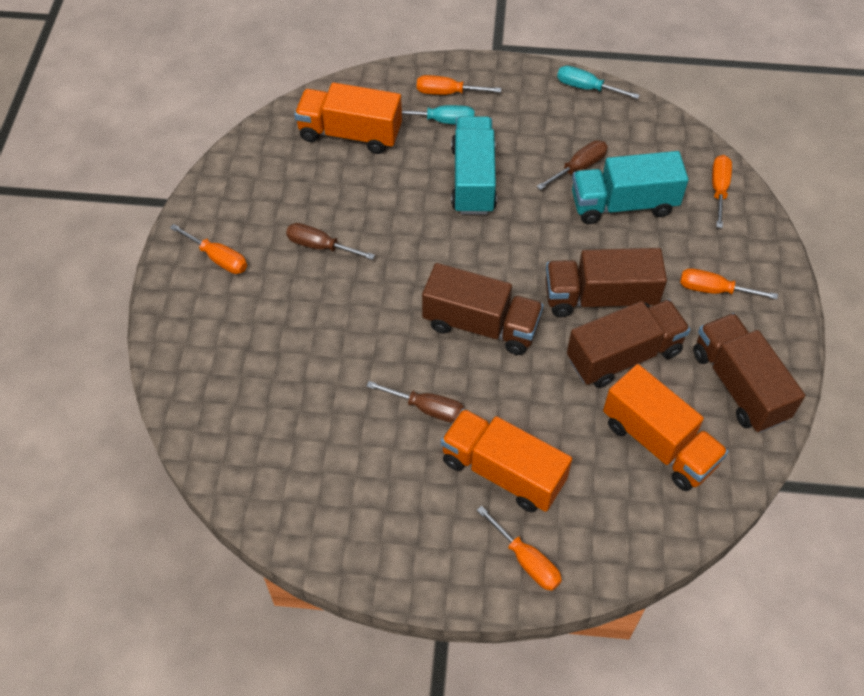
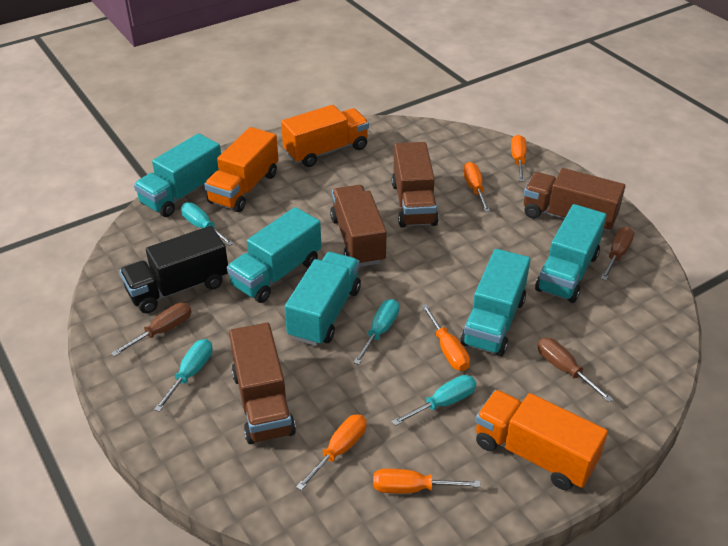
black truck: none = 0 -> [120,226,228,313] = 1
turquoise screwdriver: [402,105,475,125] [557,66,640,99] = 2 -> [154,339,213,412] [181,203,234,246] [353,299,399,365] [391,375,476,426] = 4
turquoise truck: [451,116,497,215] [572,151,689,224] = 2 -> [134,133,221,217] [227,207,321,303] [285,252,361,346] [461,249,531,356] [535,204,607,303] = 5

